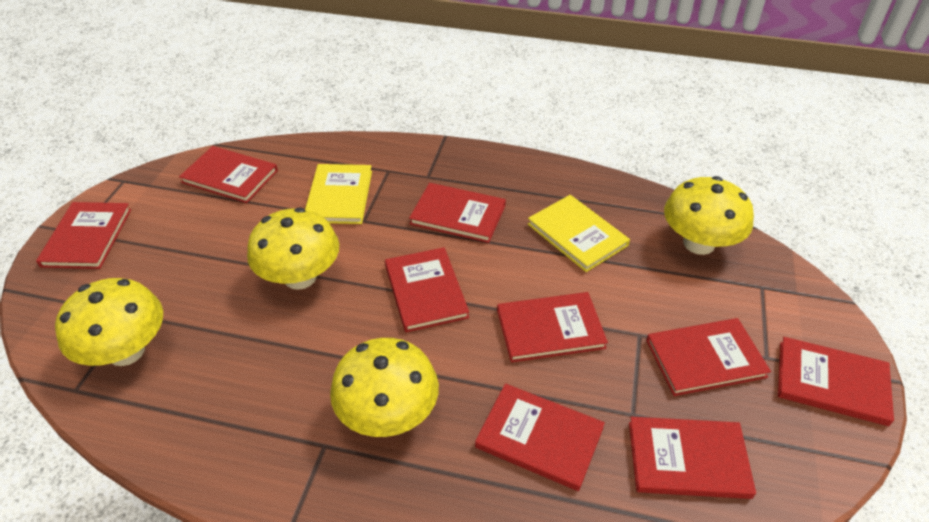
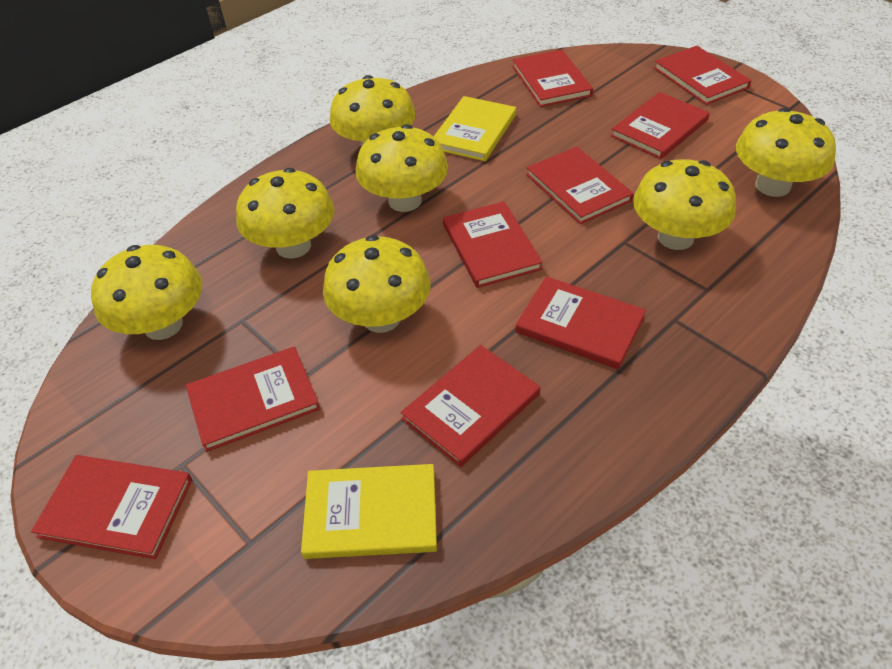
yellow mushroom: [55,278,163,366] [247,207,339,290] [330,338,439,437] [664,176,754,255] = 4 -> [91,245,202,340] [236,168,334,259] [323,235,430,333] [330,75,416,147] [355,124,448,212] [633,159,736,250] [736,108,836,197] = 7

